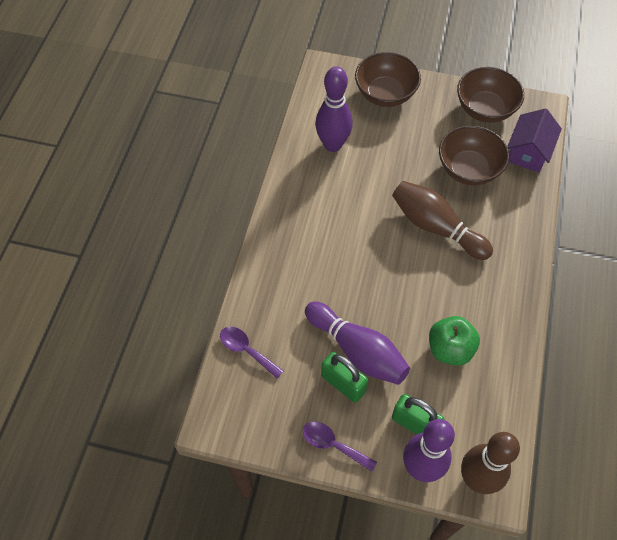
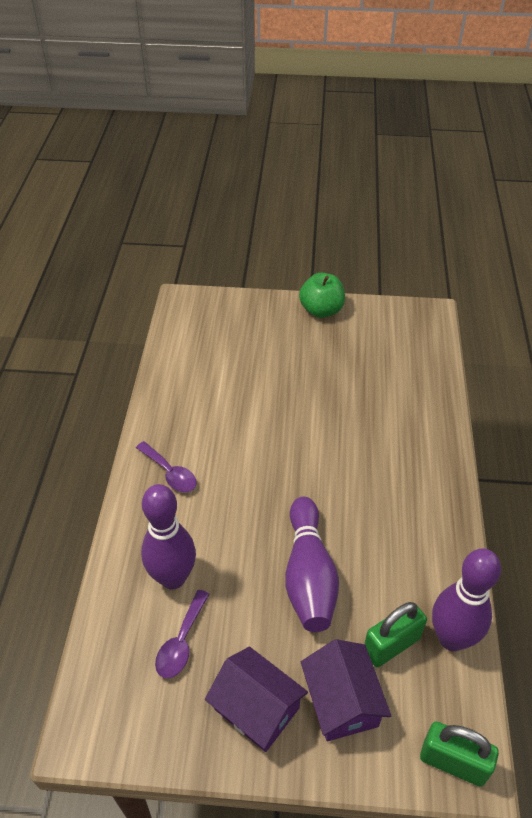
brown bowl: [355,52,421,107] [439,125,509,186] [457,67,524,123] = 3 -> none = 0
brown bowling pin: [392,181,493,260] [461,432,520,494] = 2 -> none = 0
purple house: [507,108,562,173] = 1 -> [205,647,308,752] [301,639,391,741] = 2

